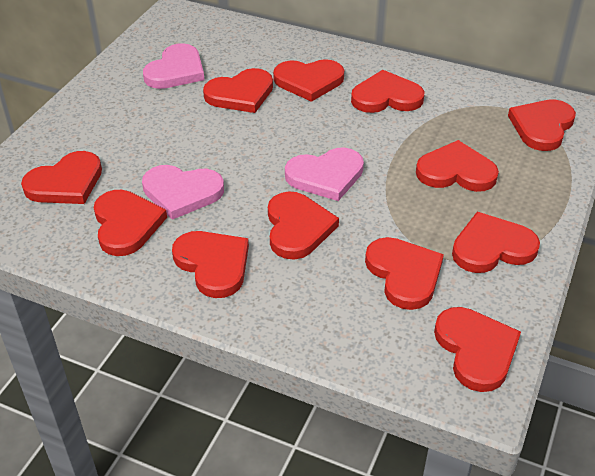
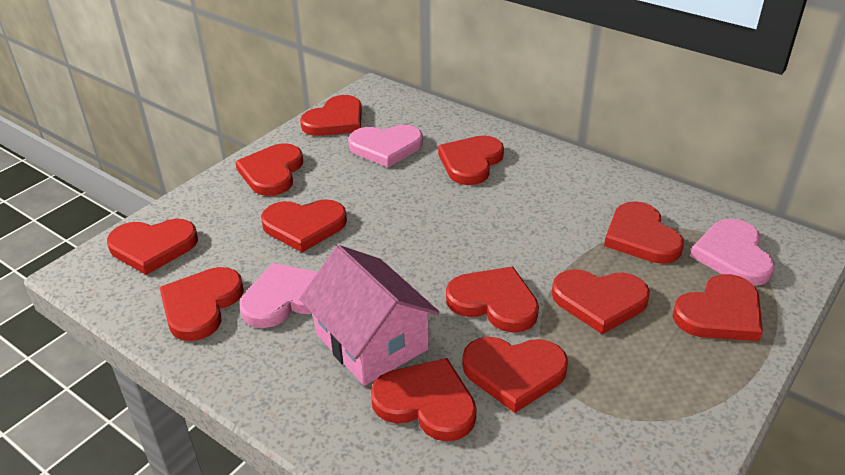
pink house: none = 0 -> [299,245,439,386] = 1

